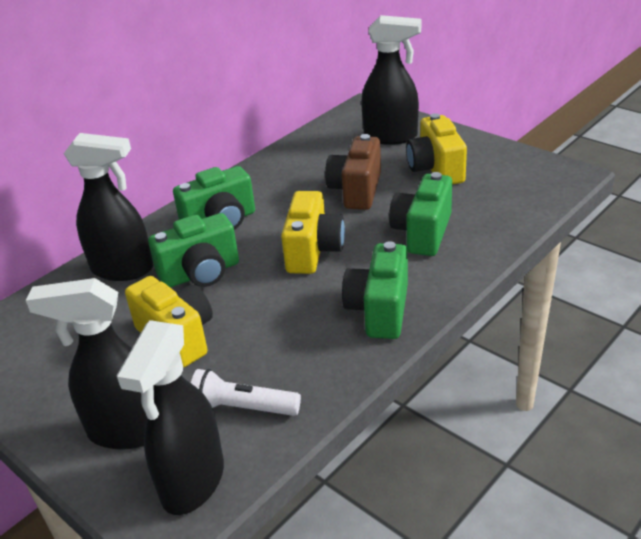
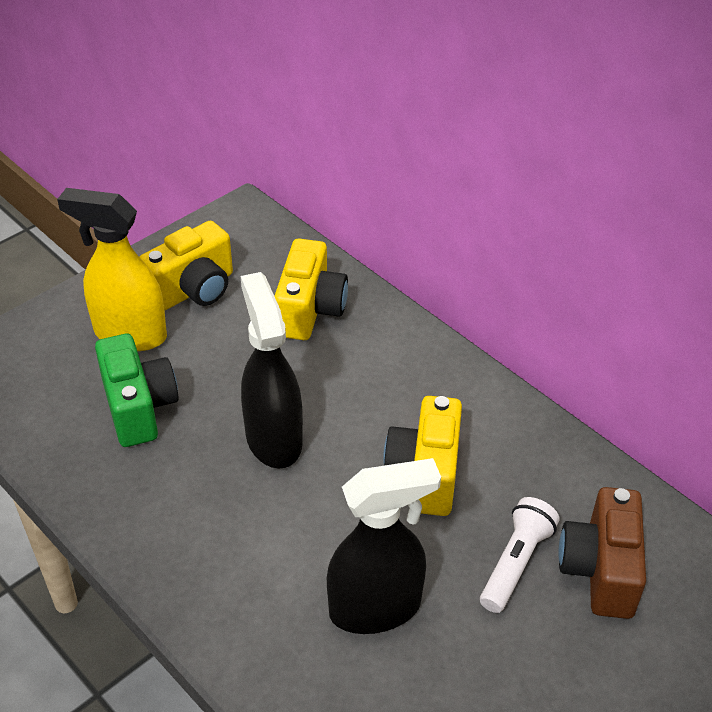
black spray bottle: [26,278,147,450] [64,133,154,281] [117,320,224,515] [361,15,421,145] = 4 -> [241,272,303,469] [327,458,441,634] = 2
green camera: [148,213,239,288] [173,166,255,230] [342,241,408,339] [389,172,452,256] = 4 -> [95,334,179,447] = 1
yellow spray bottle: none = 0 -> [57,188,167,351] = 1

